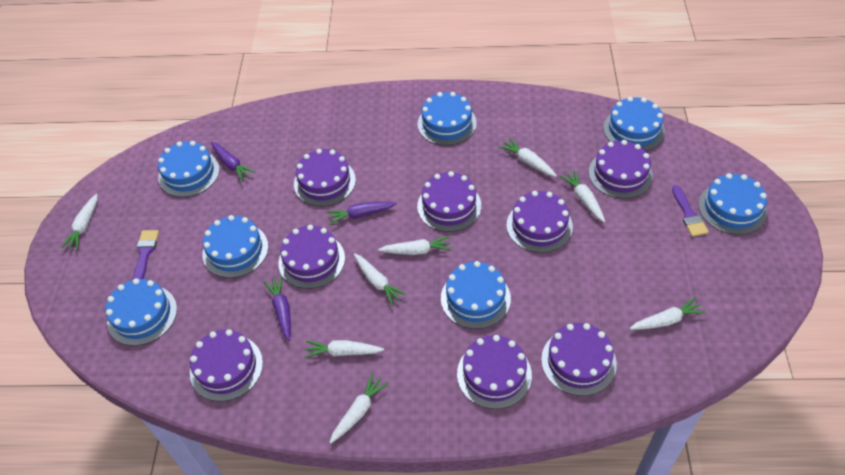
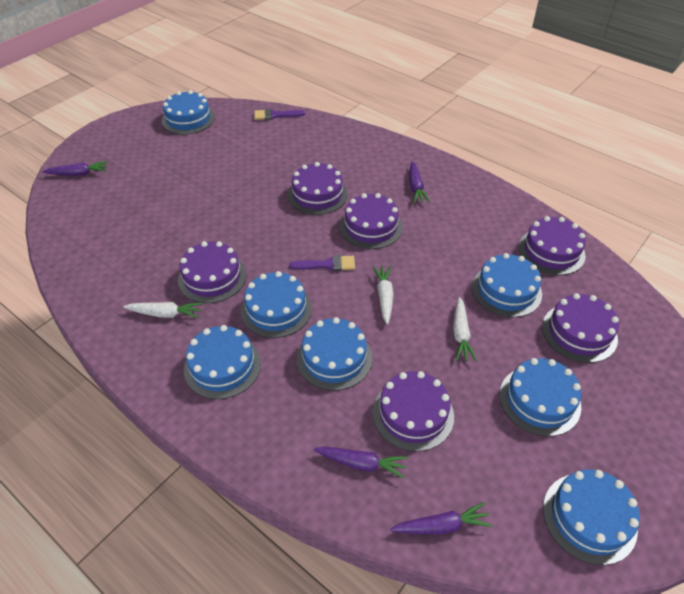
purple cake: [190,329,263,401] [278,225,345,289] [294,149,356,206] [417,171,481,232] [457,335,532,409] [507,191,573,253] [541,323,617,396] [589,140,653,199] = 8 -> [178,241,246,303] [288,162,348,215] [340,193,402,249] [373,371,454,452] [519,216,586,275] [542,293,619,363] = 6
purple carrot: [211,142,256,182] [264,276,291,341] [326,202,397,225] = 3 -> [42,161,108,176] [314,446,408,479] [390,502,493,534] [409,161,430,203] = 4
white carrot: [61,194,97,250] [304,340,384,358] [329,373,389,444] [354,253,407,306] [378,236,452,255] [499,138,557,177] [560,170,605,222] [629,297,706,330] = 8 -> [123,302,202,318] [373,266,394,324] [453,297,477,361] = 3

